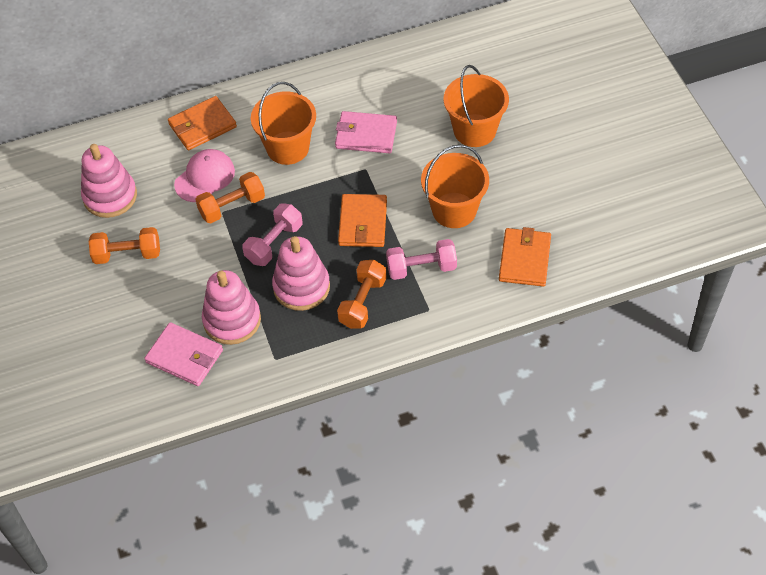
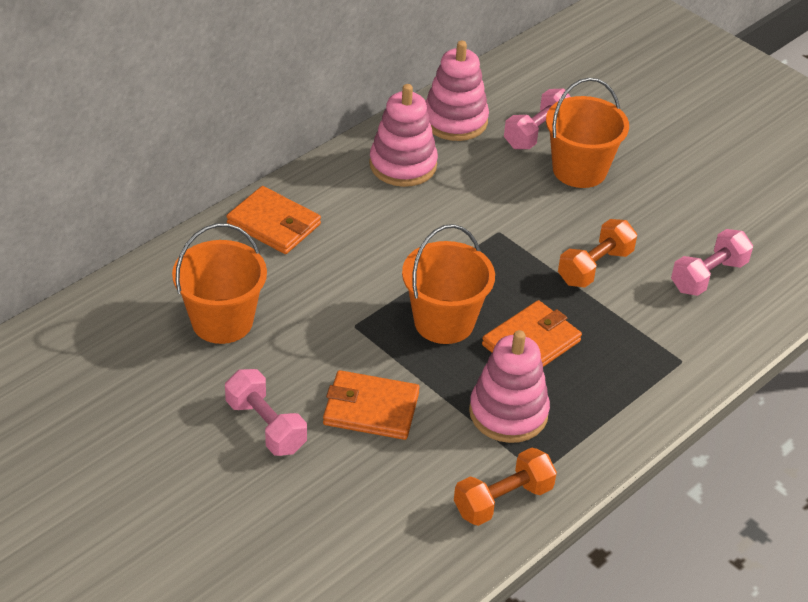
orange dumbbell: [89,227,160,264] [195,172,265,223] [337,260,387,329] = 3 -> [454,448,557,526] [558,219,637,288] = 2
pink cap: [174,149,235,202] = 1 -> none = 0
pink dumbbell: [242,203,302,266] [386,239,457,280] = 2 -> [225,369,307,456] [504,89,571,149] [671,229,753,296] = 3
pink wallet: [144,322,223,386] [335,111,397,153] = 2 -> none = 0

